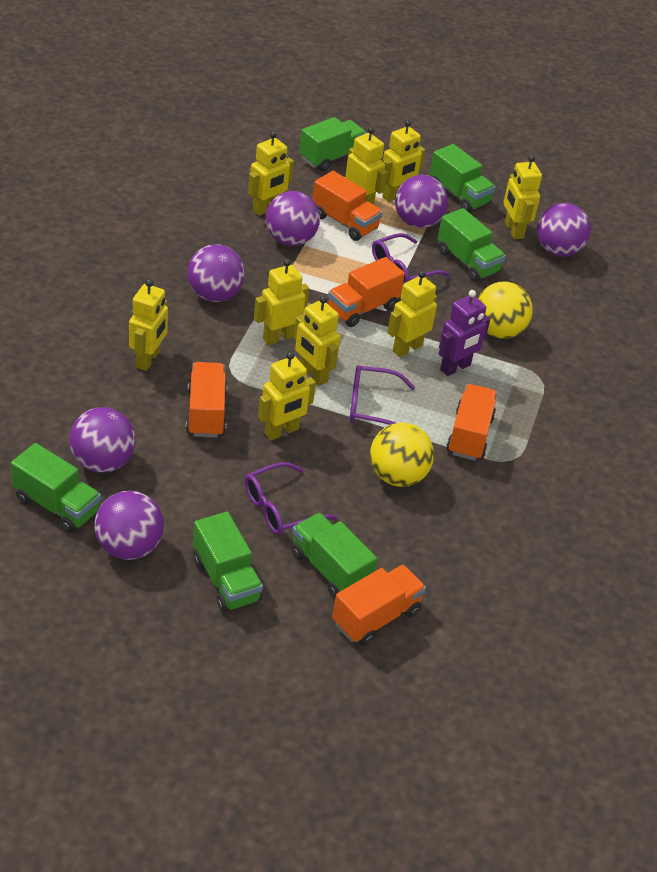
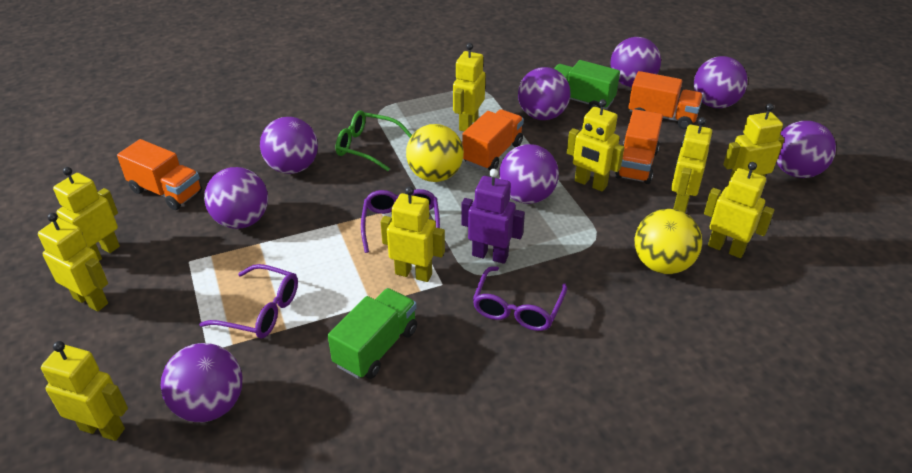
green glasses: none = 0 -> [336,110,412,171] = 1
green truck: [11,443,101,533] [193,512,263,612] [291,513,377,598] [299,117,366,171] [430,144,495,212] [437,208,506,282] = 6 -> [328,288,417,379] [554,60,620,110] = 2
orange truck: [186,362,227,438] [313,171,383,241] [328,257,405,327] [332,565,426,646] [446,384,497,461] = 5 -> [117,139,202,210] [462,109,524,171] [615,109,663,184] [628,71,703,130] = 4
purple ball: [69,407,135,473] [94,491,164,560] [187,244,245,302] [266,191,320,246] [395,175,448,228] [537,203,591,257] = 6 -> [161,343,242,422] [204,167,268,229] [260,117,318,174] [499,144,559,204] [518,67,570,120] [610,37,661,87] [694,56,748,108] [776,121,836,178] = 8

